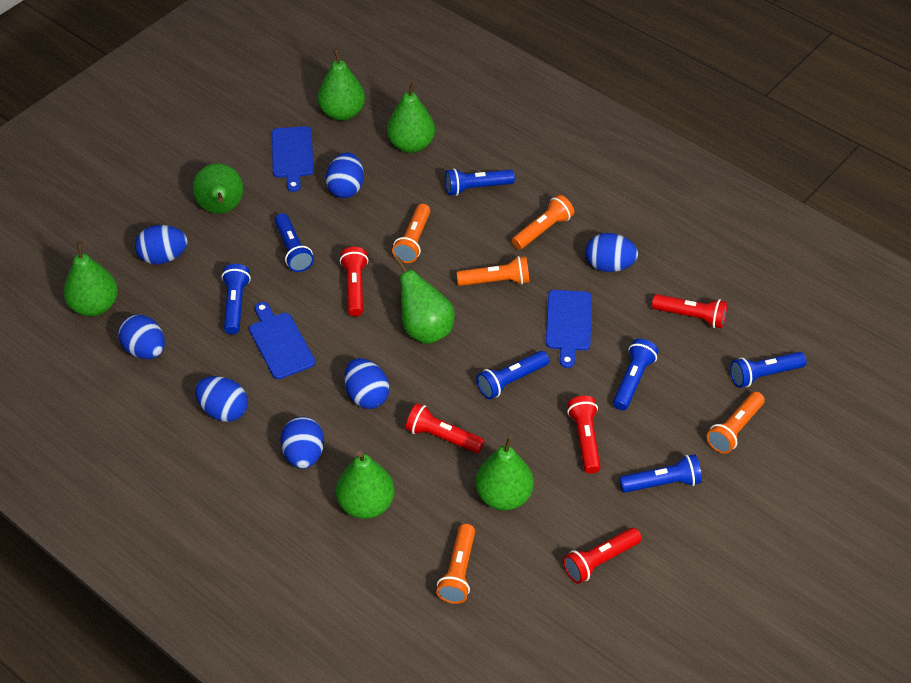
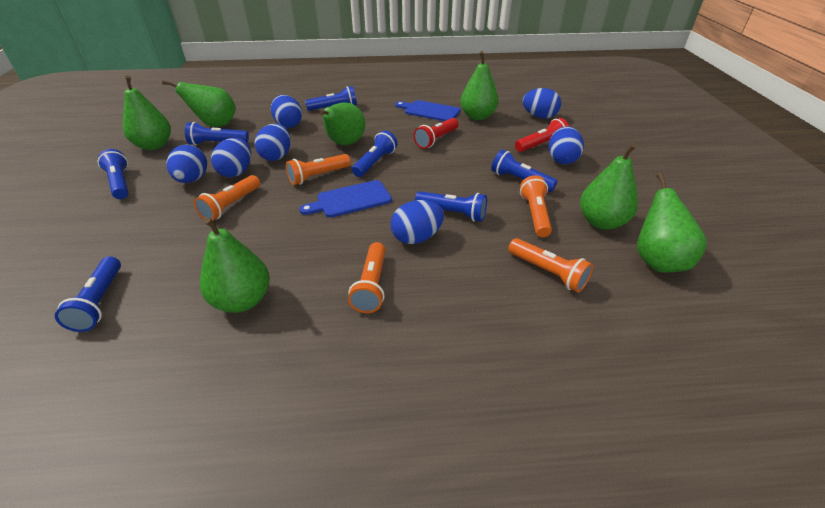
blue cutting board: [249,302,315,379] [272,126,314,192] [546,290,592,368] = 3 -> [299,180,392,218] [395,100,461,121] = 2
red flashlight: [340,247,368,316] [406,403,485,453] [563,528,642,584] [567,396,601,474] [652,294,728,328] = 5 -> [414,118,459,149] [515,118,569,152] = 2

